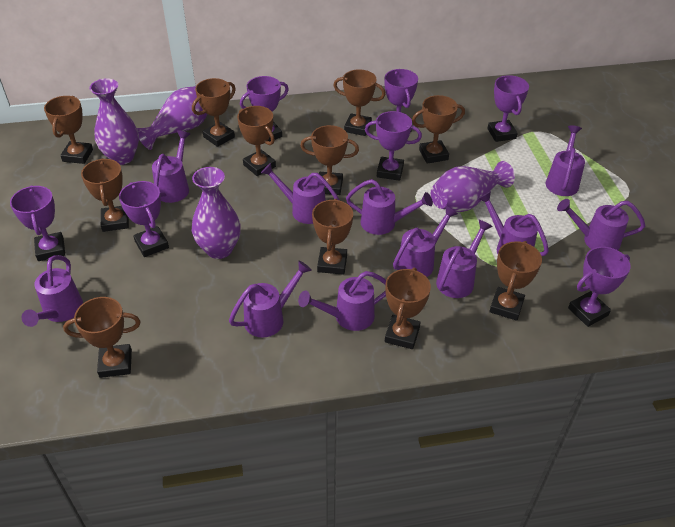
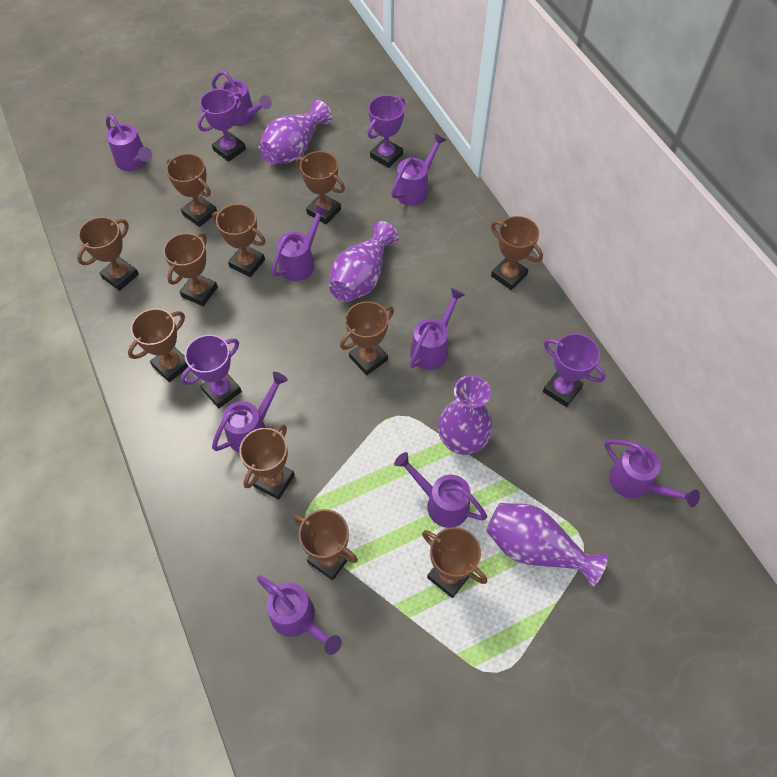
purple trophy: [10,185,65,261] [119,181,169,257] [240,76,289,142] [365,111,422,181] [385,69,418,130] [487,75,529,142] [568,247,631,327] = 7 -> [180,335,242,408] [198,89,246,162] [368,95,405,168] [543,333,606,407] = 4
purple watering can: [21,255,83,327] [152,130,190,203] [229,261,312,338] [261,163,339,224] [298,271,386,331] [346,179,433,235] [393,206,458,277] [436,220,493,298] [478,191,549,256] [546,125,585,196] [557,199,645,250] = 11 -> [106,114,152,171] [212,70,272,126] [212,372,288,452] [257,576,342,655] [272,204,329,281] [391,134,446,206] [394,452,487,528] [410,288,465,370] [604,439,700,507] = 9

